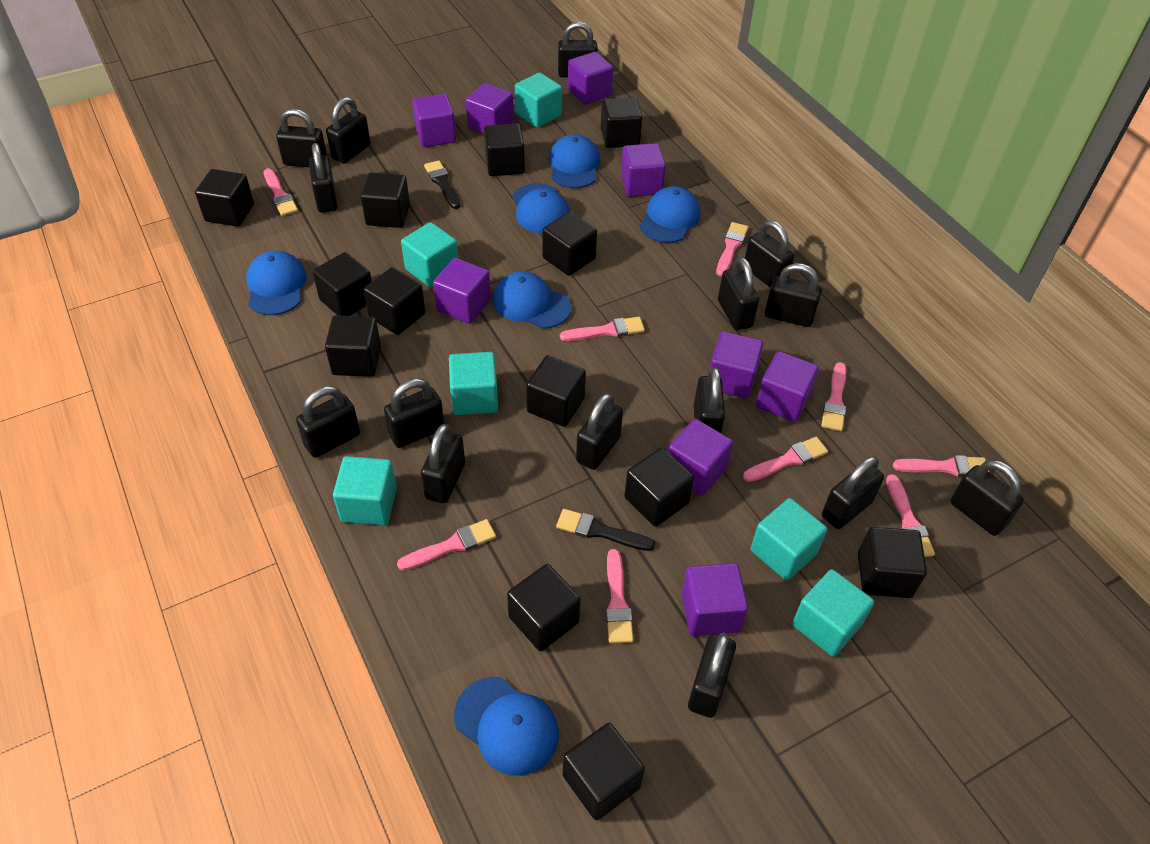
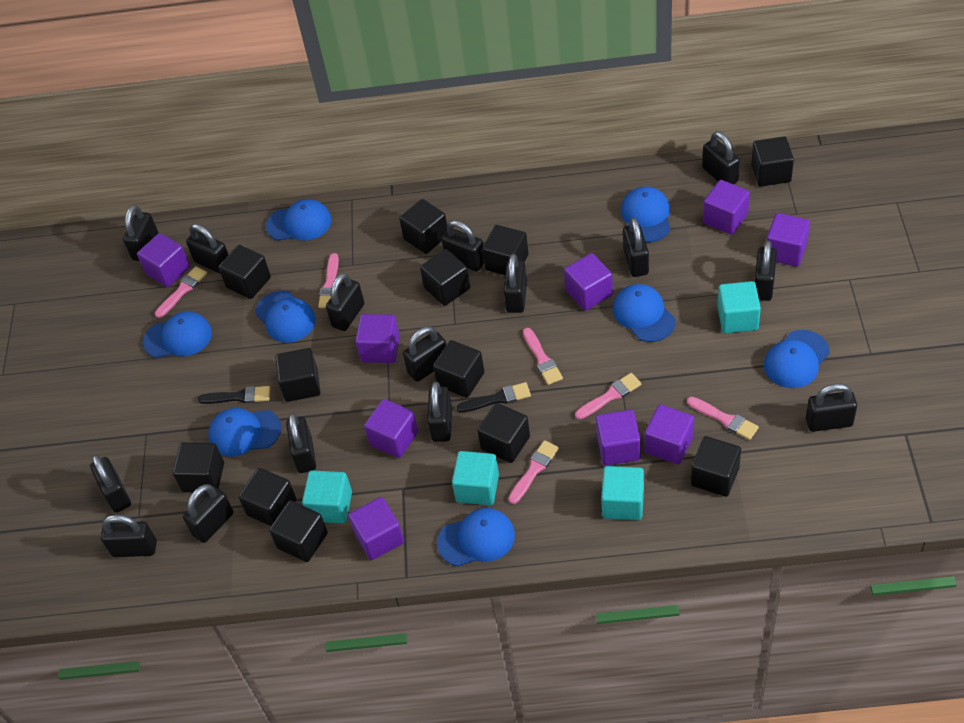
black cube: [195,169,254,227] [313,252,372,316] [325,315,381,377] [361,172,410,228] [363,267,425,335] [484,123,525,176] [507,564,581,651] [526,355,586,427] [542,212,597,276] [563,723,645,820] [601,97,642,148] [624,447,694,527] [858,527,927,598] = 13 -> [173,442,224,493] [218,245,271,299] [239,468,296,526] [269,500,328,562] [275,348,321,402] [399,199,447,254] [420,249,470,306] [433,340,485,398] [477,403,530,463] [482,225,529,275] [691,436,741,497] [751,136,794,187] = 12
blue cap: [246,251,307,315] [454,677,559,776] [493,271,572,329] [512,183,570,233] [549,134,600,188] [640,186,701,243] = 6 -> [143,312,212,358] [208,408,281,456] [255,290,316,343] [266,199,332,241] [437,508,515,567] [613,284,675,342] [621,186,670,242] [764,330,830,388] = 8
pink brush: [264,168,298,216] [397,519,496,571] [560,317,645,341] [606,549,633,643] [716,222,748,276] [743,437,828,482] [821,362,847,431] [886,474,935,557] [893,455,990,477] = 9 -> [155,266,207,318] [318,253,339,308] [508,440,559,504] [523,328,563,385] [575,373,641,419] [687,397,759,440] = 6
turquoise cube: [333,456,397,525] [401,222,458,287] [449,352,498,415] [515,72,562,128] [751,498,827,581] [792,569,874,657] = 6 -> [302,470,352,524] [452,451,499,505] [601,466,644,520] [717,281,761,333] = 4

